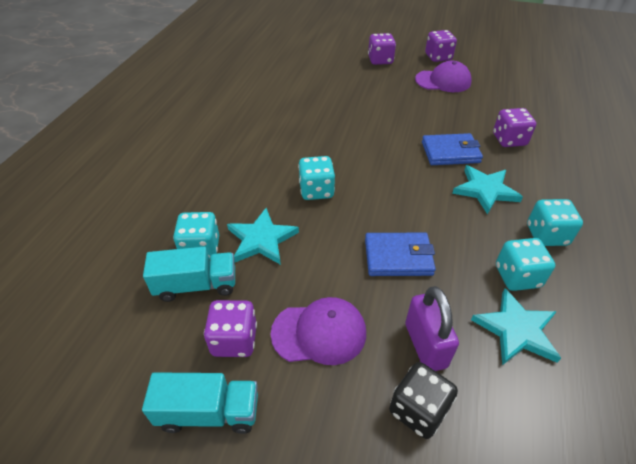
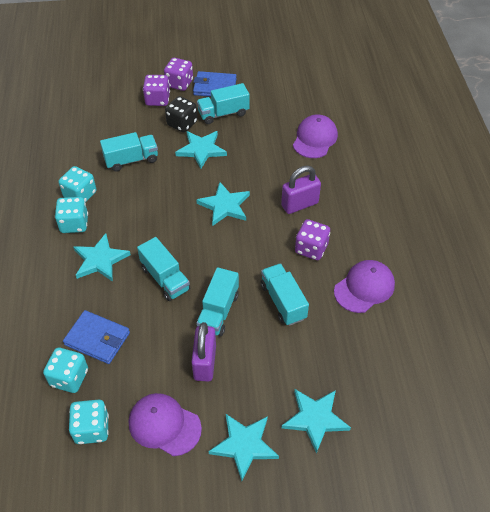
purple cap: [271,297,366,365] [415,61,472,92] = 2 -> [129,393,202,456] [293,114,338,158] [334,260,395,313] = 3
purple dice: [204,300,257,357] [368,33,396,65] [425,30,457,62] [493,108,536,147] = 4 -> [143,75,170,106] [164,58,193,91] [295,219,330,260] = 3
purple padlock: [405,286,459,371] = 1 -> [191,322,216,382] [281,166,321,214] = 2
turquoise star: [227,208,299,265] [452,165,523,215] [471,288,561,365] = 3 -> [73,233,131,282] [175,131,227,169] [196,182,250,226] [208,414,279,481] [282,389,351,454] = 5
turquoise truck: [142,372,258,434] [143,247,235,302] = 2 -> [100,132,158,172] [137,237,190,301] [197,83,250,124] [197,267,239,336] [260,263,309,326] = 5

